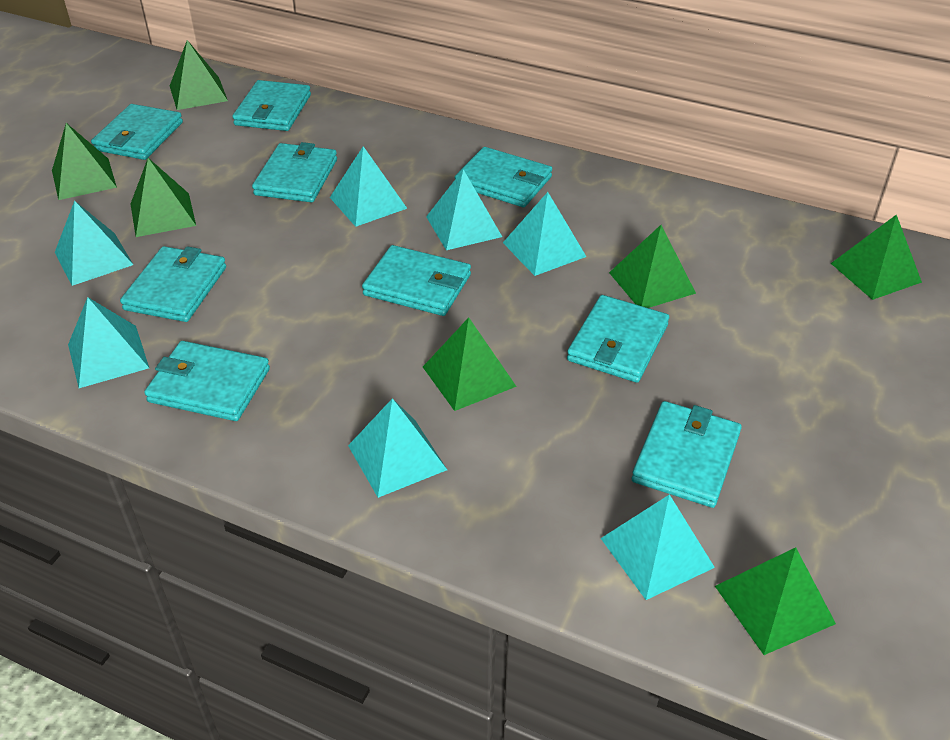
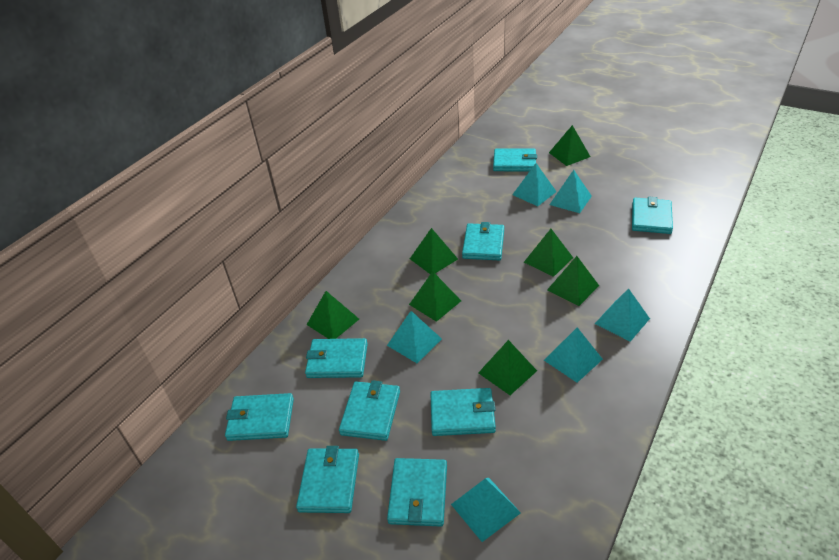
turquoise pyramid: [55,200,133,286] [68,297,149,388] [330,146,407,227] [348,398,447,498] [426,169,502,250] [503,192,587,276] [601,494,715,600] = 7 -> [387,311,442,363] [451,478,521,542] [512,163,557,206] [544,327,603,383] [549,170,592,213] [595,288,650,342] = 6

